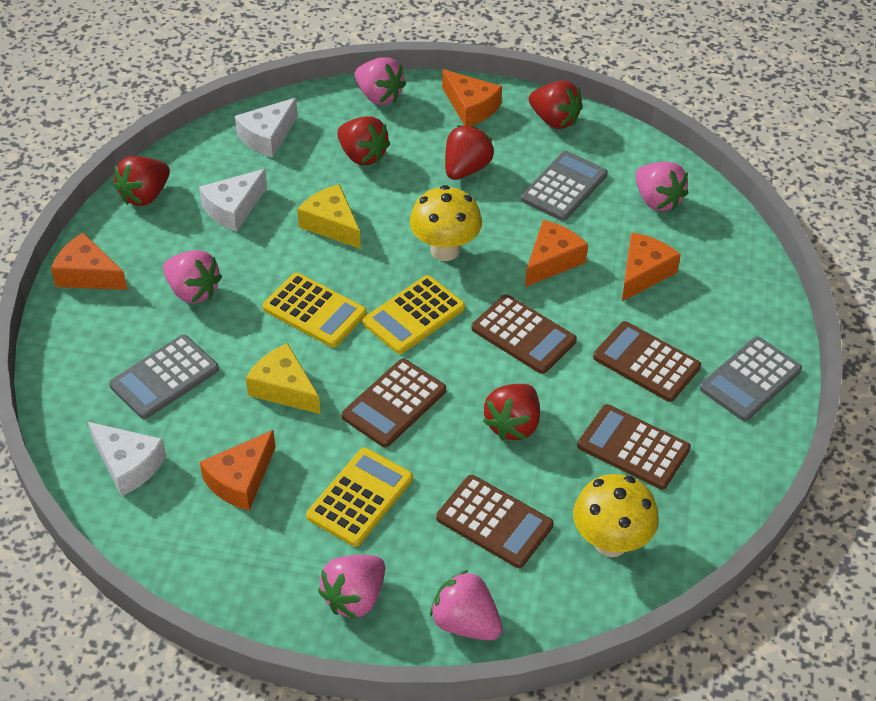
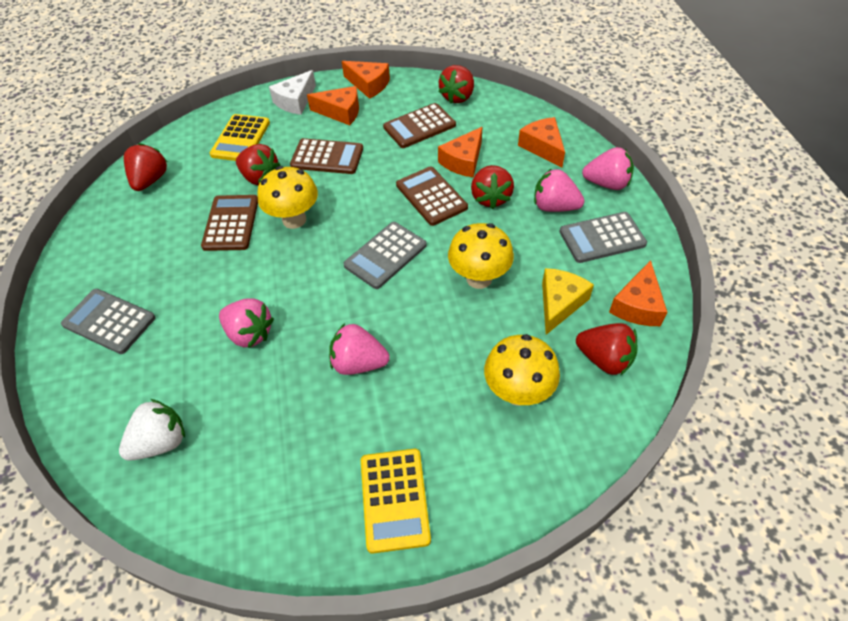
brown calculator: [342,359,446,447] [436,475,554,568] [471,294,577,374] [577,404,691,490] [593,321,701,402] = 5 -> [201,195,258,251] [290,138,363,174] [383,103,456,148] [396,166,468,226] = 4
pink strawberry: [163,250,222,303] [318,555,385,619] [354,57,406,105] [430,570,503,641] [635,162,689,211] = 5 -> [219,298,274,348] [329,323,390,375] [534,168,584,212] [582,147,634,190] = 4
white cheese: [88,422,166,496] [199,169,267,232] [235,98,298,158] = 3 -> [269,70,316,115] = 1
white strawberry: none = 0 -> [119,399,185,461] = 1
yellow calculator: [262,273,367,347] [306,448,413,547] [363,275,465,354] = 3 -> [210,114,270,161] [361,449,431,554] = 2
yellow cheese: [246,343,320,414] [297,184,361,249] = 2 -> [542,268,594,335] = 1
yellow mushroom: [410,185,482,261] [573,474,659,557] = 2 -> [257,166,318,229] [448,223,514,289] [484,334,560,406] = 3

